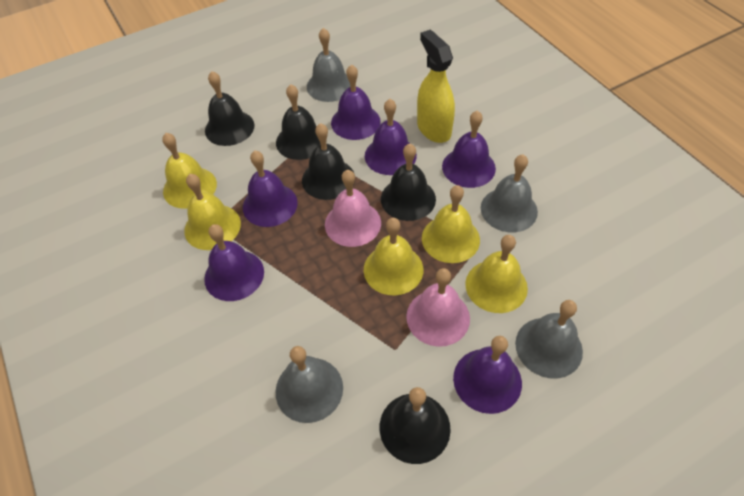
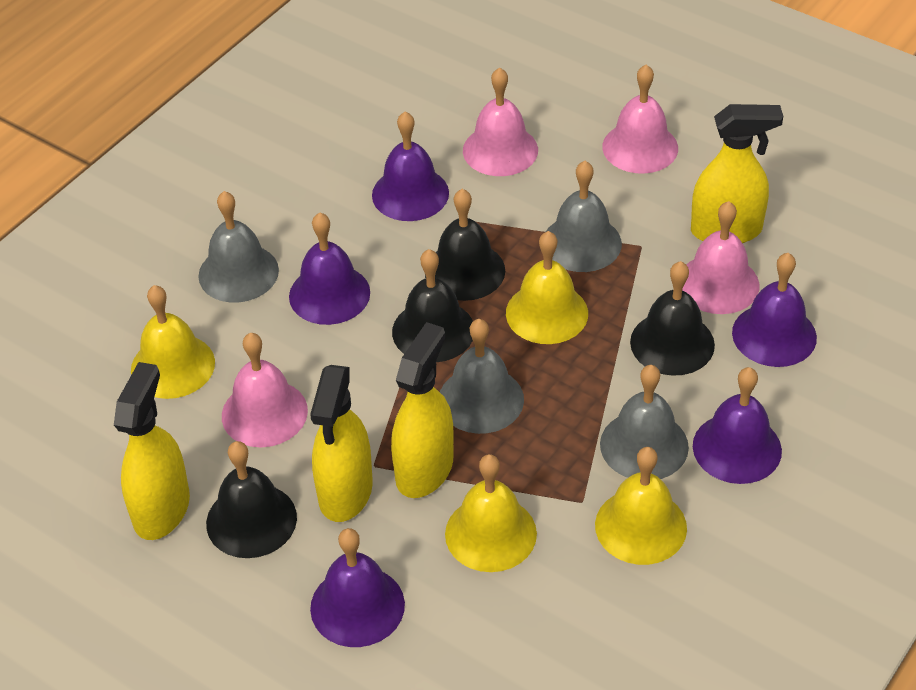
black bell: [205,71,254,146] [276,84,327,160] [302,123,355,200] [380,387,451,464] [381,144,436,221] = 5 -> [206,441,297,558] [392,249,473,362] [425,189,505,301] [630,261,715,376] = 4
pink bell: [325,170,381,247] [406,268,470,347] = 2 -> [222,333,308,447] [463,67,538,176] [602,65,678,174] [682,201,759,314] = 4
purple bell: [204,224,264,301] [243,151,298,227] [331,64,381,140] [365,99,417,175] [442,110,496,188] [453,336,522,414] = 6 -> [289,213,370,325] [310,528,405,647] [372,112,449,221] [693,367,782,484] [732,253,817,367] = 5
yellow bell: [162,133,217,209] [184,174,241,250] [364,218,423,295] [422,185,480,263] [465,235,528,313] = 5 -> [131,285,215,399] [445,454,537,572] [506,231,588,344] [595,447,687,565] = 4
yellow spray bottle: [417,30,455,143] = 1 -> [114,362,190,540] [310,365,373,522] [391,322,453,498] [691,104,783,243] = 4

